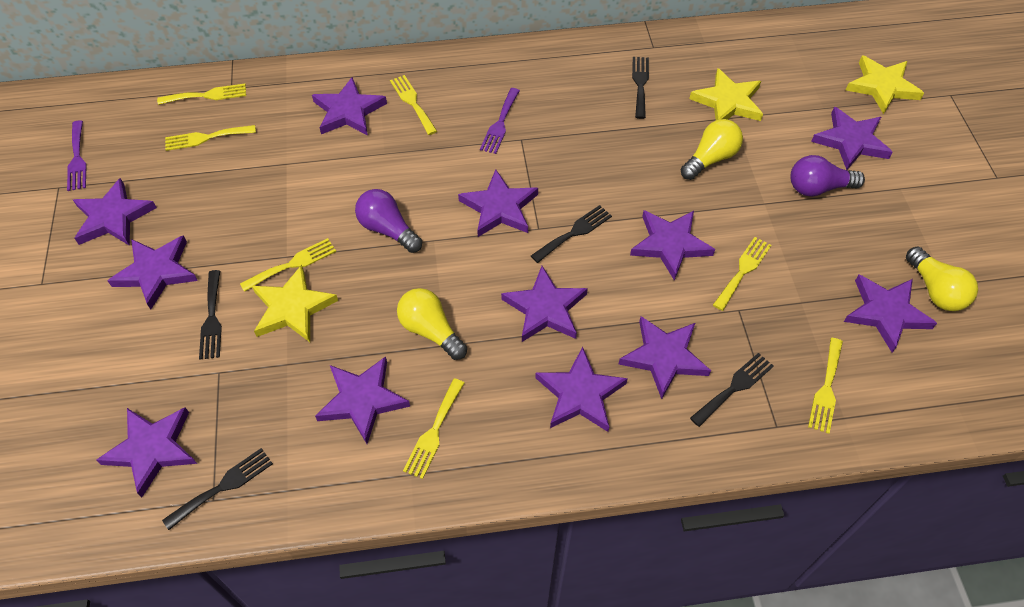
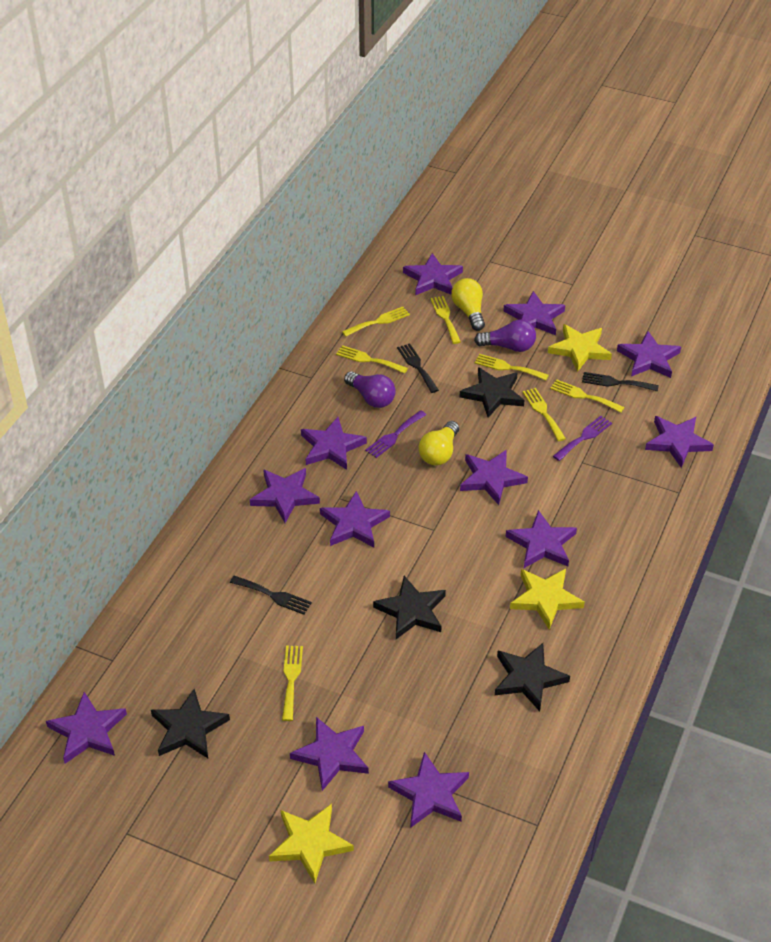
black fork: [162,448,273,530] [199,270,222,360] [531,205,612,263] [632,57,649,119] [690,353,774,427] = 5 -> [230,576,312,615] [397,343,439,393] [582,372,659,391] = 3
black star: none = 0 -> [151,689,230,758] [373,576,446,639] [460,367,525,418] [495,643,570,711] = 4
yellow light bulb: [397,288,467,360] [681,119,743,180] [906,246,978,311] = 3 -> [419,421,459,465] [451,278,485,331] = 2

